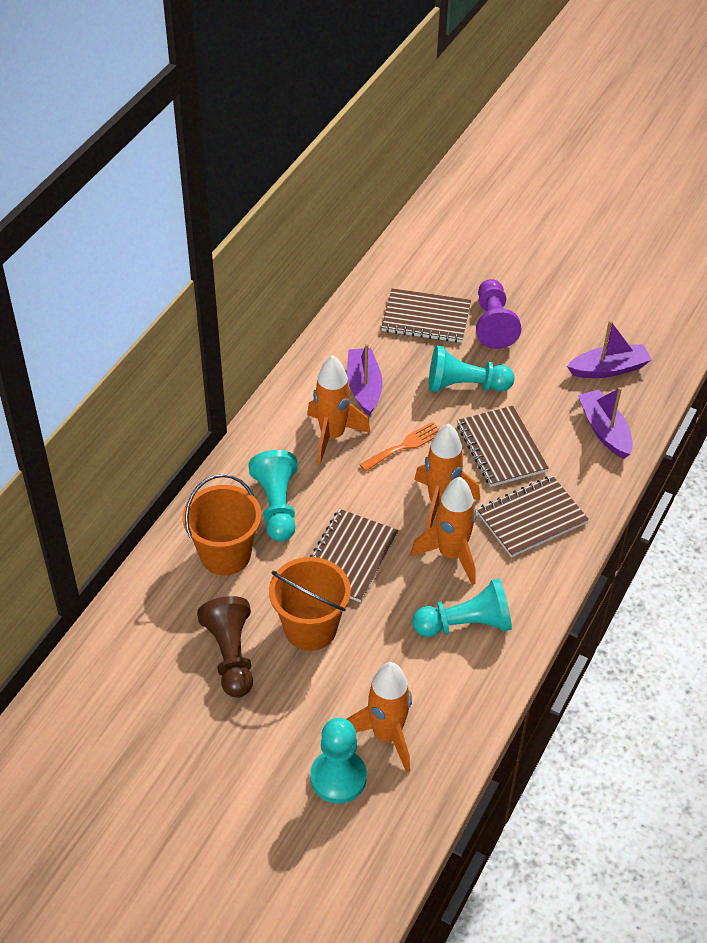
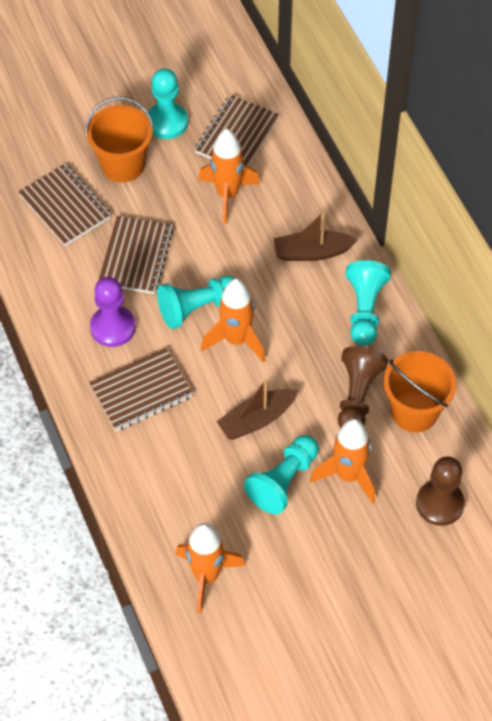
brown boat: none = 0 -> [216,379,298,440] [274,211,358,261] = 2
brown pawn: [197,596,253,698] = 1 -> [338,346,388,428] [416,456,465,526] = 2
orange fork: [359,422,440,472] = 1 -> none = 0
purple boat: [347,344,382,416] [567,320,652,378] [578,387,633,459] = 3 -> none = 0

